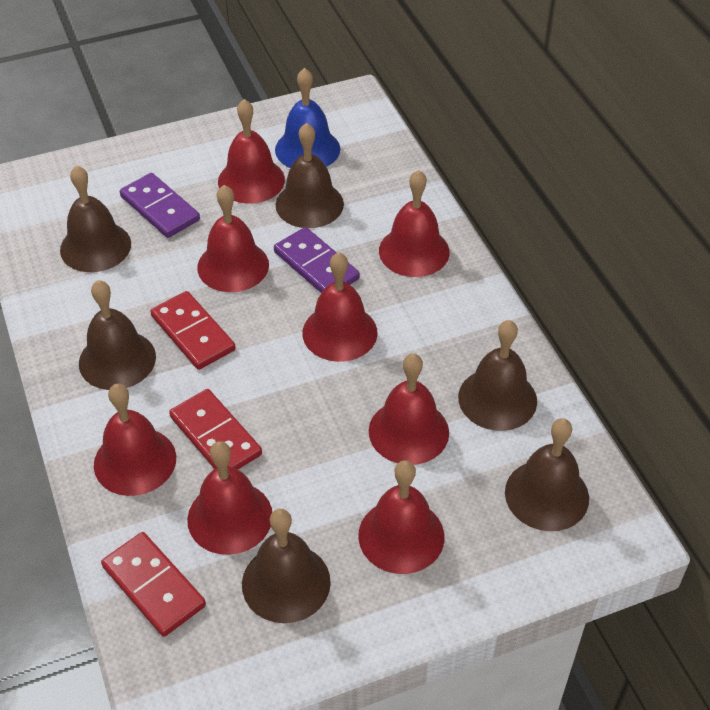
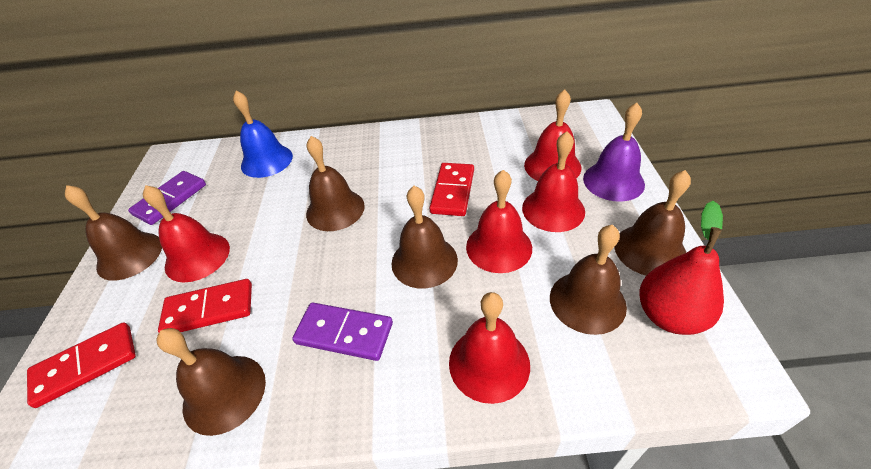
purple bell: none = 0 -> [583,103,645,202] = 1
red bell: [94,384,176,496] [187,441,272,555] [197,185,269,292] [218,99,285,204] [302,252,378,362] [358,460,444,574] [369,353,449,465] [379,170,450,277] = 8 -> [143,185,230,282] [449,292,530,404] [466,170,532,273] [522,132,585,232] [524,89,581,181] = 5
red pear: none = 0 -> [639,201,724,335] = 1

